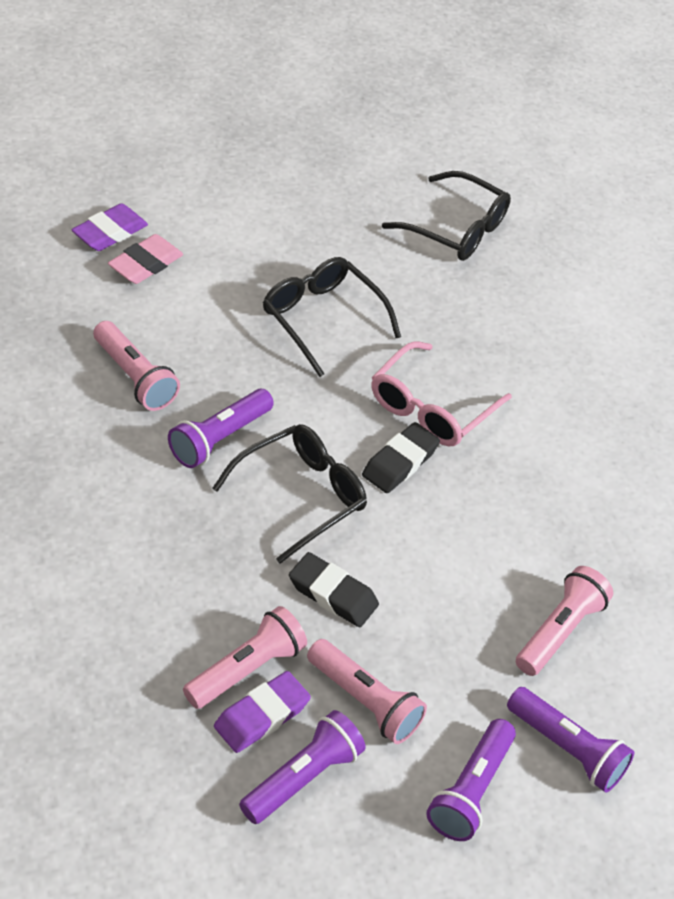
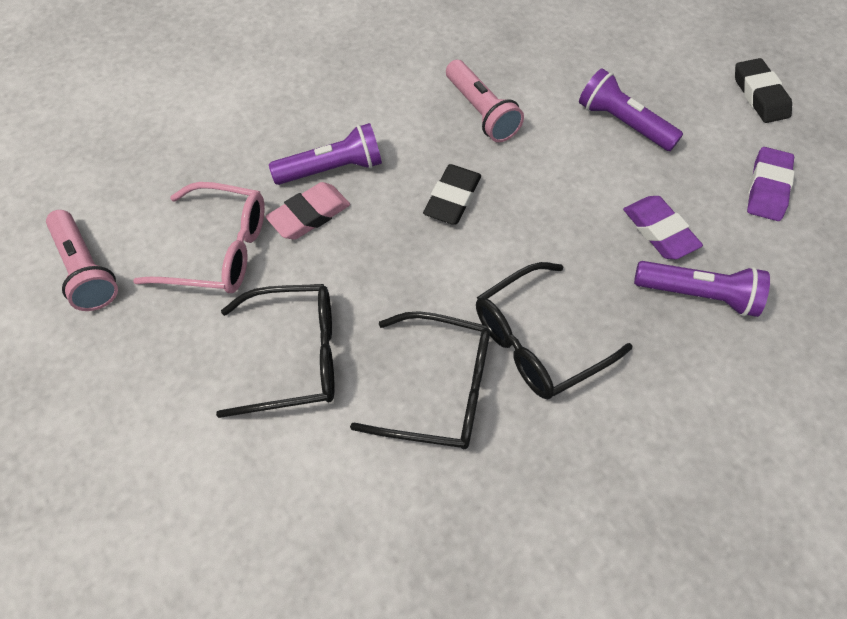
pink flashlight: [93,321,180,411] [183,606,307,709] [307,639,427,744] [516,566,613,676] = 4 -> [46,210,118,311] [446,60,524,142] = 2
purple flashlight: [168,389,274,468] [239,710,366,824] [426,719,516,841] [507,687,634,793] = 4 -> [269,123,382,185] [579,68,683,151] [634,261,770,317] = 3

